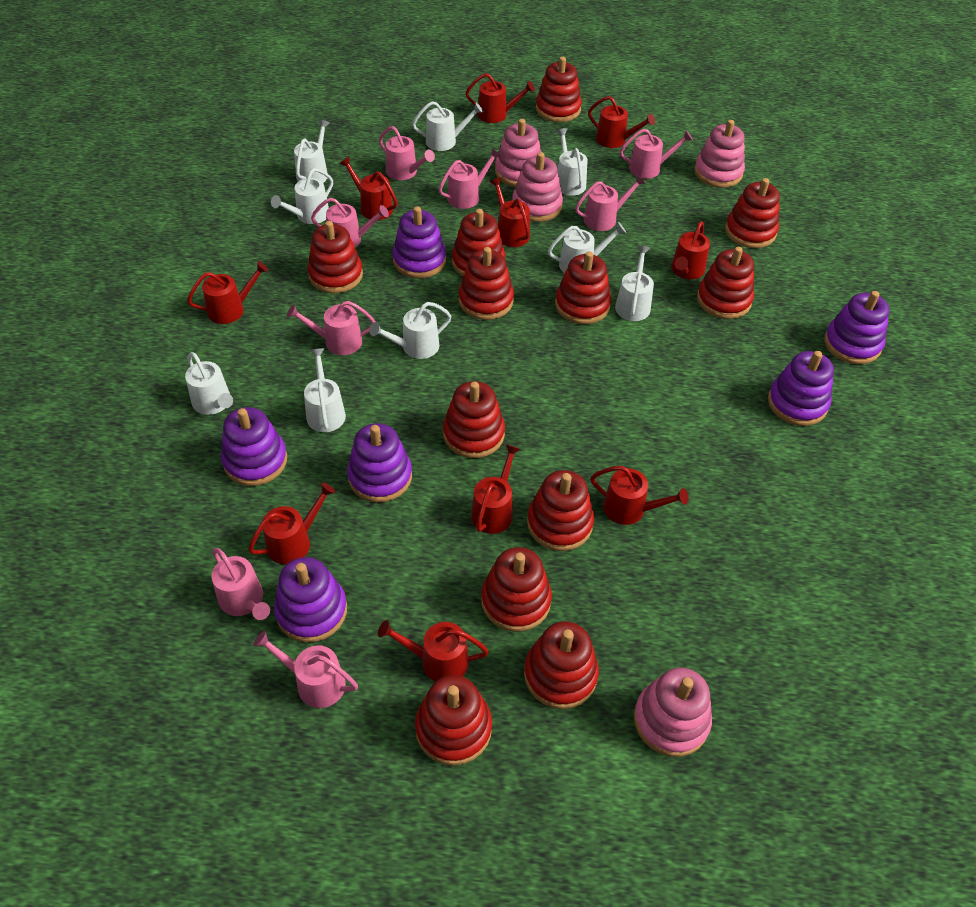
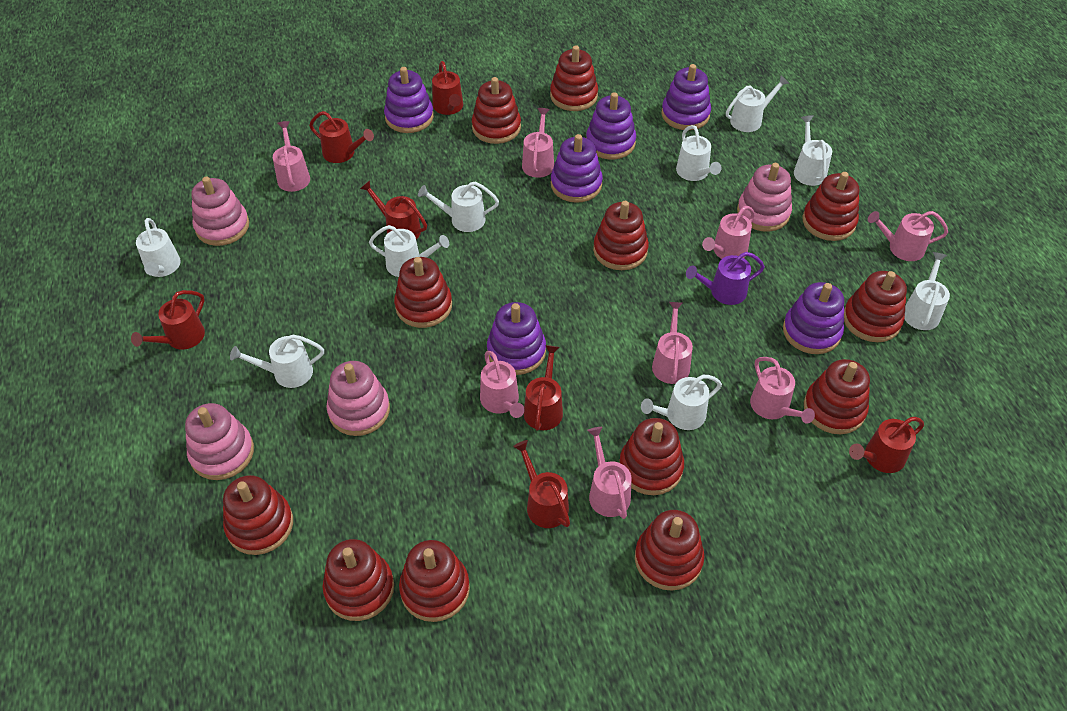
purple watering can: none = 0 -> [686,252,765,305] = 1
red watering can: [187,261,268,324] [248,483,335,565] [340,157,398,220] [378,620,489,682] [465,73,535,123] [471,444,520,534] [490,177,530,247] [588,96,655,148] [591,466,689,525] [671,221,710,279] = 10 -> [131,290,205,349] [309,111,374,163] [360,180,427,239] [432,61,463,115] [513,440,570,528] [524,345,563,431] [849,417,924,473] = 7

